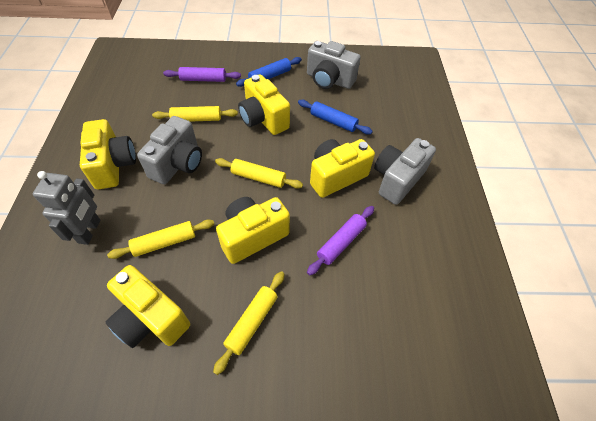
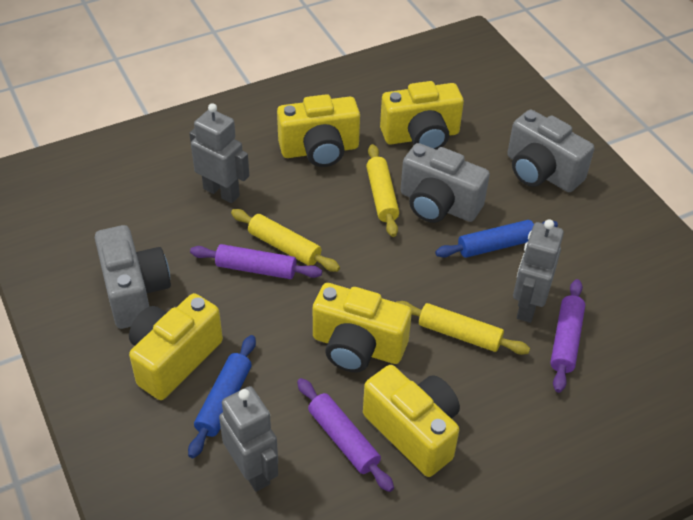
grey robot: [33,171,100,245] = 1 -> [189,103,249,203] [219,386,278,492] [513,219,564,323] = 3
purple rolling pin: [163,67,241,82] [307,206,374,276] = 2 -> [190,244,322,279] [297,378,394,492] [550,279,585,393] = 3
yellow rolling pin: [107,219,214,259] [152,106,238,122] [213,271,285,375] [215,158,303,189] = 4 -> [231,209,340,272] [366,144,399,237] [396,301,530,355] = 3

